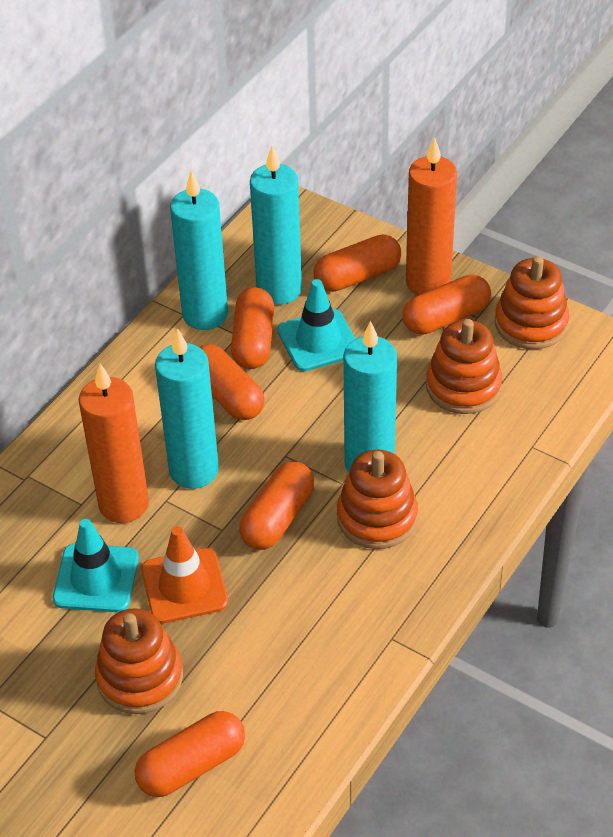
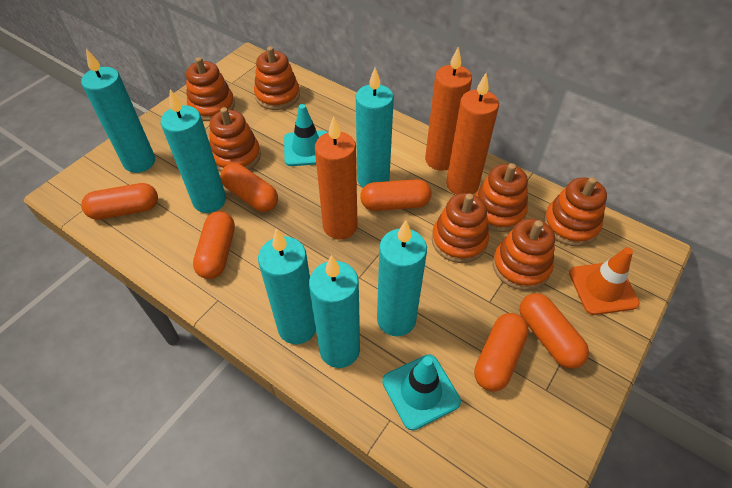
orange candle: [79,364,149,523] [406,137,457,295] = 2 -> [315,116,357,239] [425,47,472,171] [446,73,499,195] = 3
orange stacking toy: [95,608,183,714] [337,450,418,549] [426,319,502,414] [495,256,569,349] = 4 -> [186,57,235,121] [209,107,261,171] [254,46,300,110] [432,193,489,263] [475,163,528,232] [492,219,555,290] [544,177,607,246] = 7
turquoise candle: [155,328,219,489] [170,171,228,330] [250,146,302,305] [343,321,397,472] = 4 -> [81,49,155,173] [161,90,226,213] [258,229,316,344] [309,255,360,368] [356,68,394,188] [377,220,427,337] = 6

